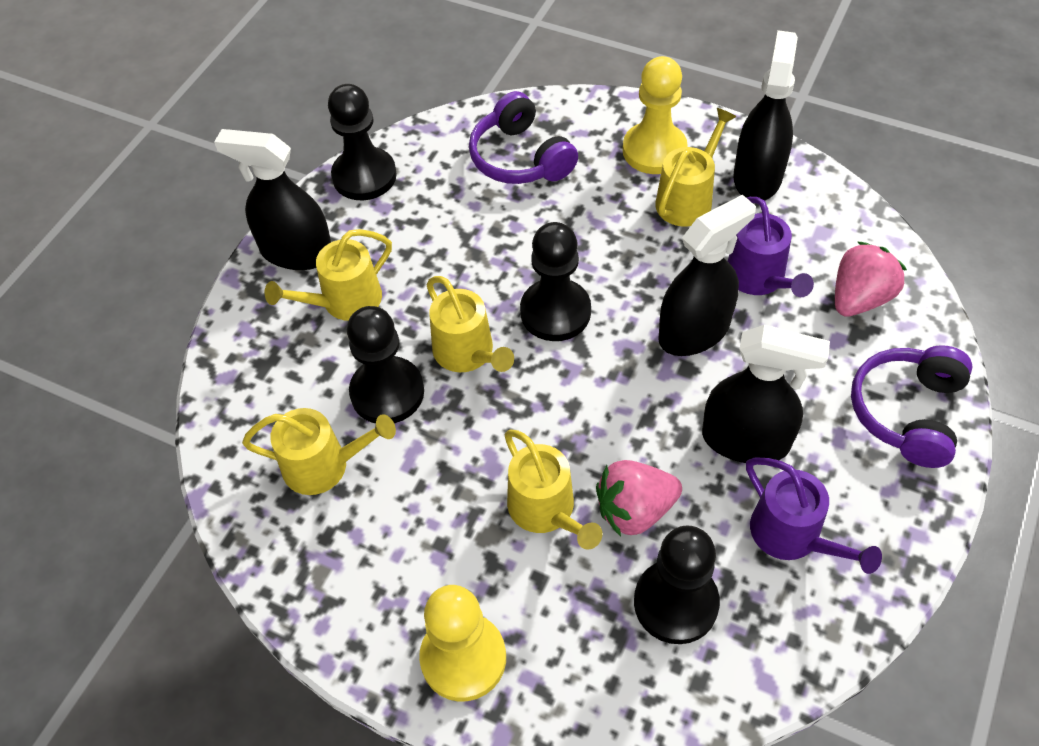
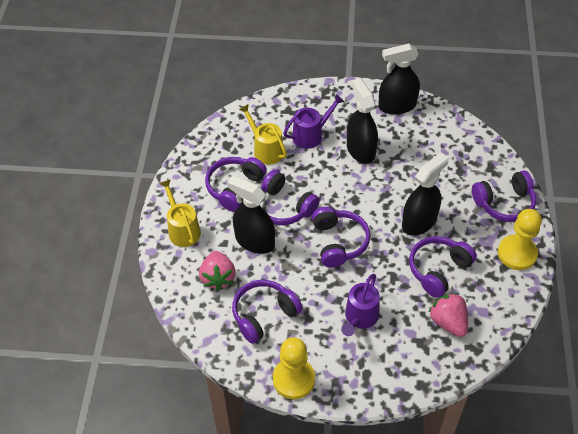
black pawn: [328,84,397,200] [347,306,424,423] [520,222,591,341] [634,525,720,644] = 4 -> none = 0
purple headphones: [469,91,578,184] [851,345,972,468] = 2 -> [205,157,267,212] [232,280,303,344] [260,170,320,225] [312,207,370,268] [409,236,477,298] [472,171,536,222] = 6
yellow watering can: [242,408,396,495] [265,229,392,321] [427,276,514,372] [504,429,602,550] [655,108,736,226] = 5 -> [159,179,201,247] [239,104,287,165] = 2

